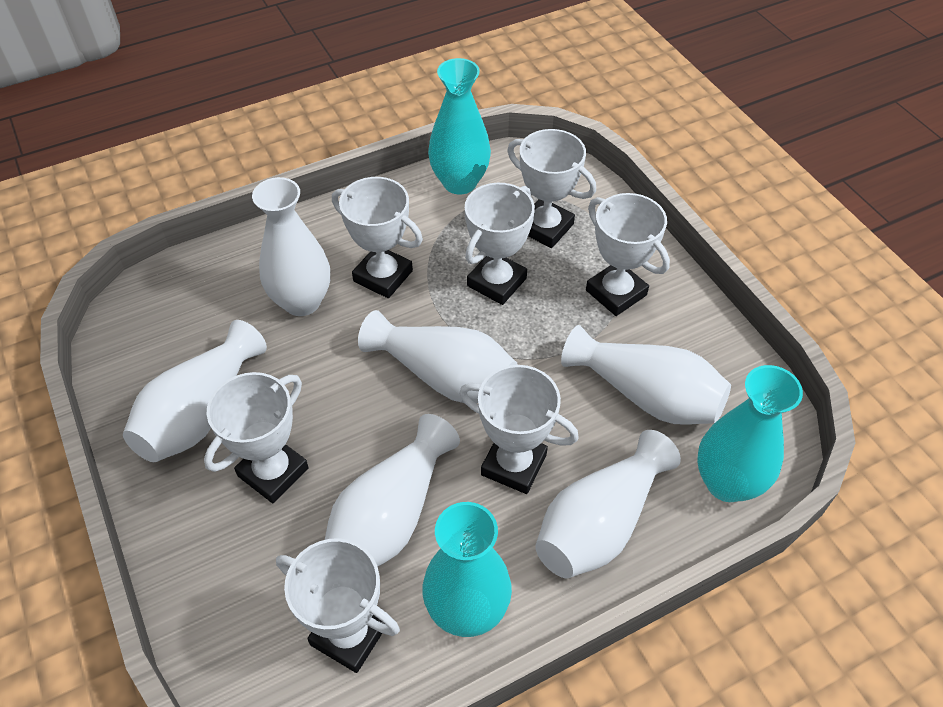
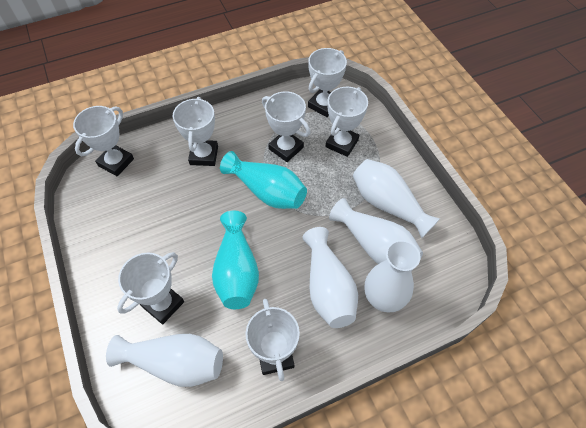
turquoise vase: [422,502,512,637] [428,58,491,195] [697,365,803,502] = 3 -> [212,211,259,309] [220,151,307,209] = 2
white vase: [123,320,267,462] [252,177,330,316] [324,414,460,566] [358,310,518,403] [535,430,681,578] [561,325,731,425] = 6 -> [106,334,223,387] [303,227,358,328] [329,198,423,271] [353,159,440,238] [364,240,420,312] = 5

